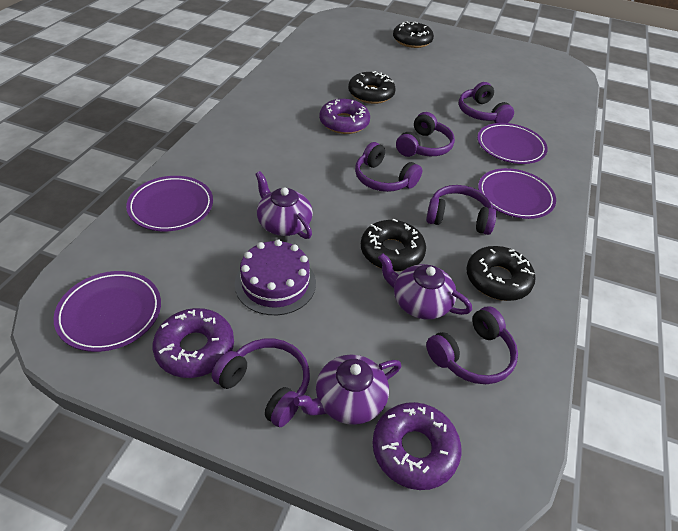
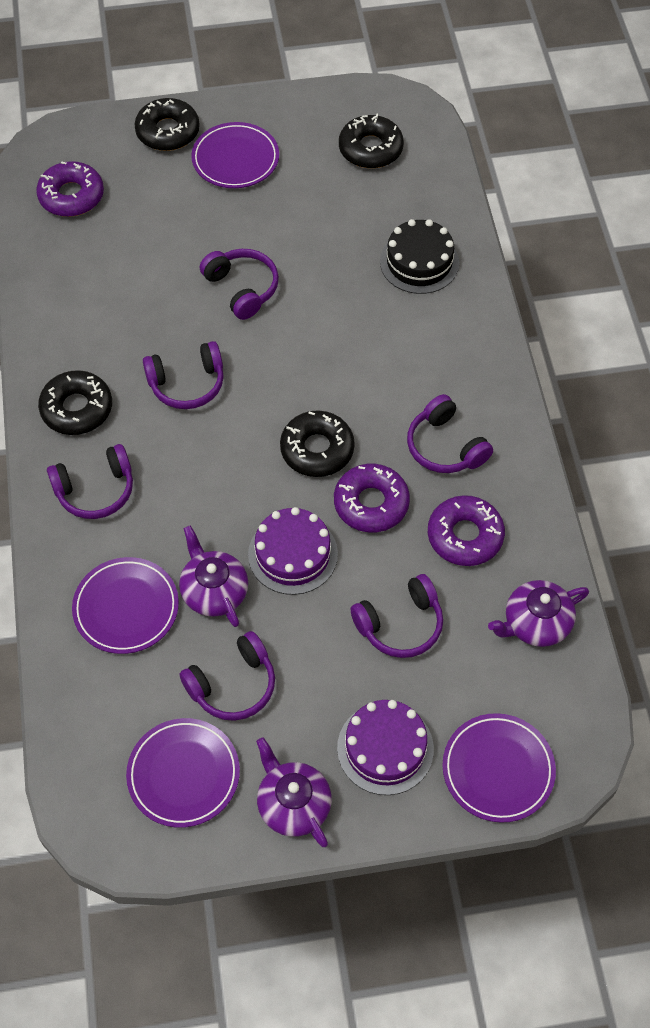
black cake: none = 0 -> [380,219,459,294] = 1
purple cake: [235,239,316,315] = 1 -> [248,507,338,595] [337,700,434,795] = 2

